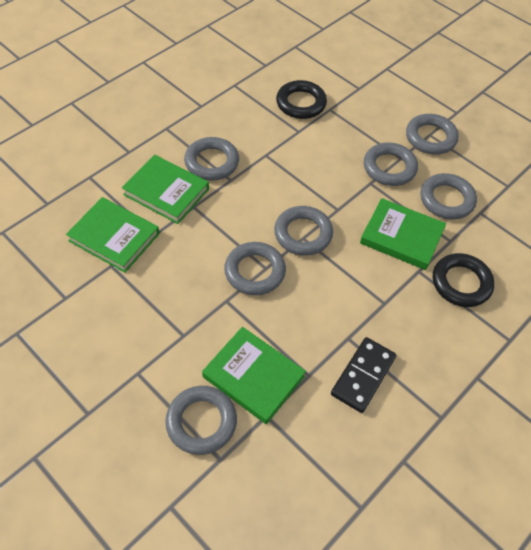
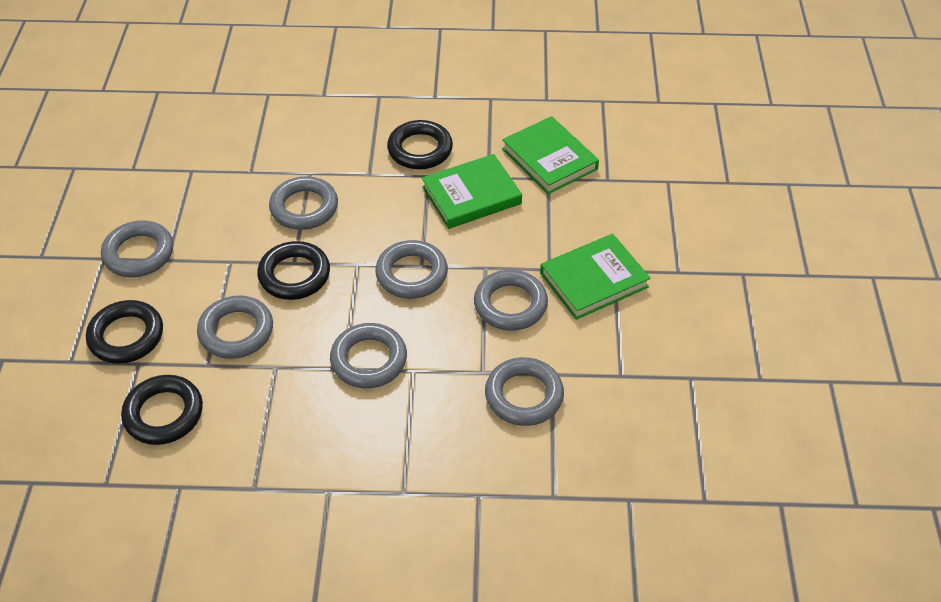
black domino: [331,337,396,413] = 1 -> none = 0
black ring: [276,80,327,119] [433,253,495,307] = 2 -> [86,300,163,364] [121,375,203,445] [257,241,330,300] [387,120,453,169] = 4
green book: [66,197,160,273] [122,155,209,224] [202,327,306,424] [360,198,446,270] = 4 -> [422,154,522,229] [502,116,599,194] [540,234,651,320] = 3

